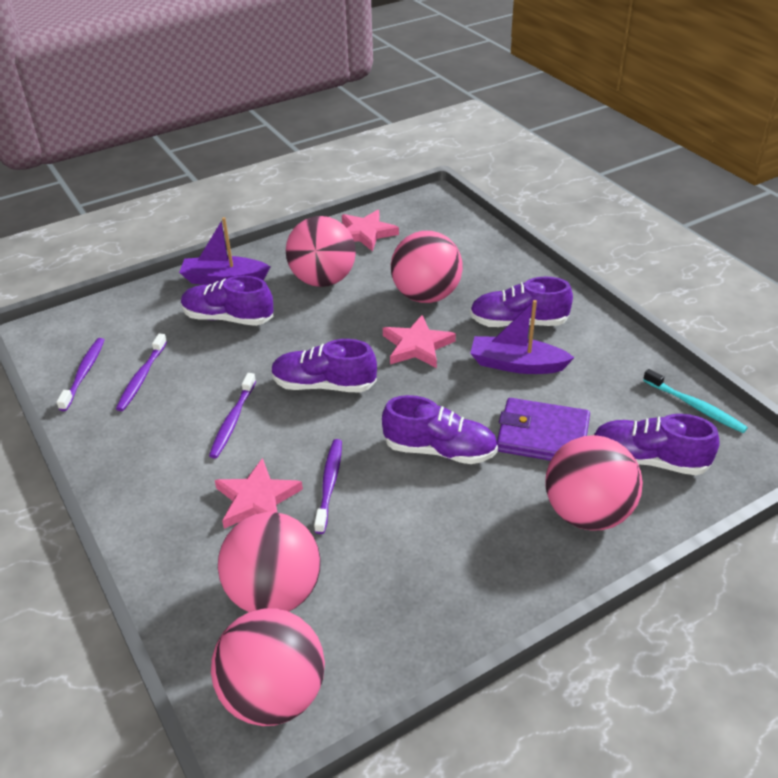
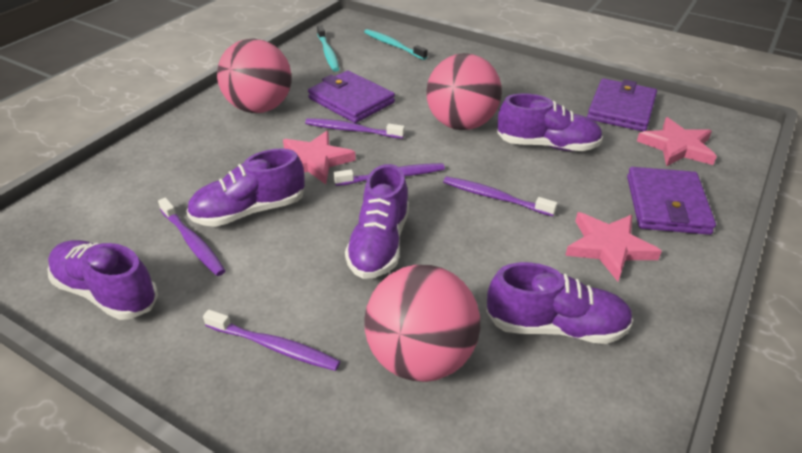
pink ball: [211,608,325,726] [218,512,321,612] [286,216,356,287] [391,231,463,303] [545,435,643,531] = 5 -> [217,38,292,113] [364,265,480,382] [426,53,502,130] = 3
purple boat: [179,217,270,285] [470,300,575,374] = 2 -> none = 0
purple toothbrush: [57,338,105,411] [116,333,167,411] [209,373,256,458] [314,439,342,534] = 4 -> [158,197,226,276] [203,310,340,371] [305,118,405,139] [333,163,445,186] [443,176,558,216] = 5
purple wallet: [497,398,590,461] = 1 -> [308,71,395,123] [587,78,657,131] [627,167,716,235] = 3
turquoise toothbrush: [643,369,748,433] = 1 -> [317,26,339,72] [364,29,428,60] = 2

